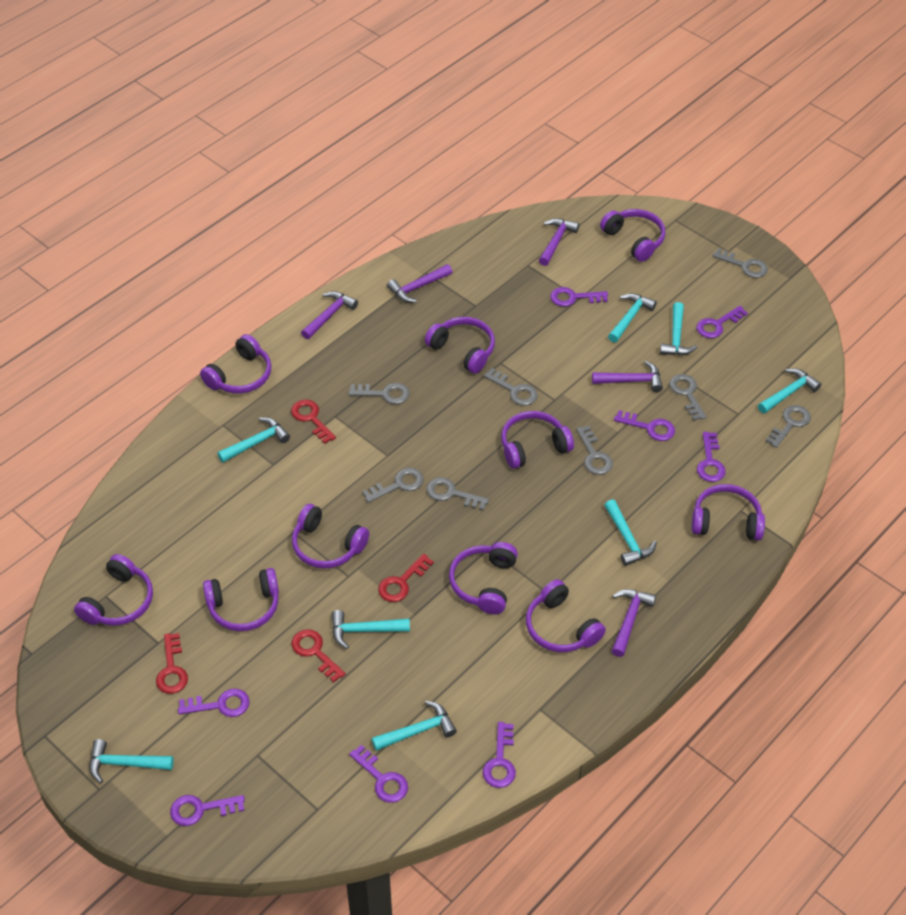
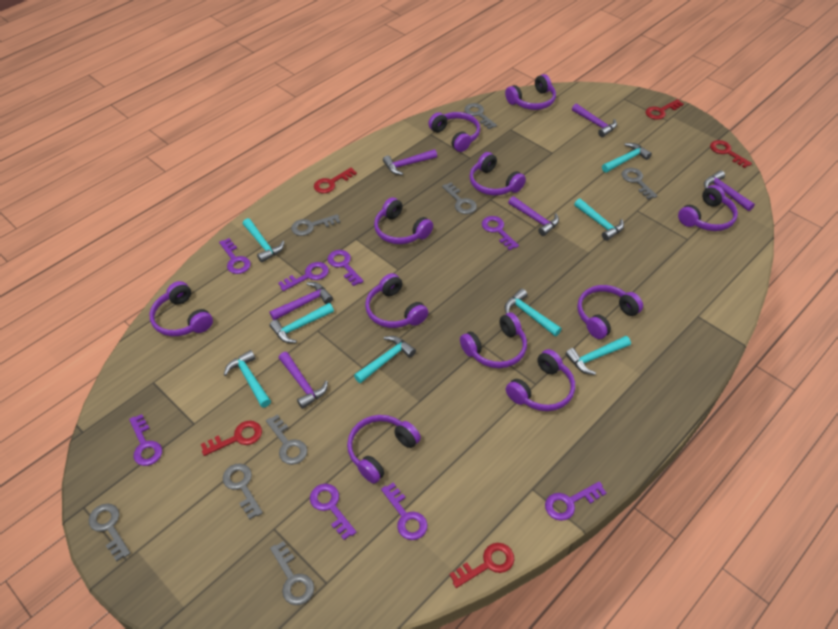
purple hammer: [301,291,358,339] [387,264,452,303] [539,218,579,266] [592,361,663,392] [612,589,656,657] = 5 -> [269,282,333,320] [279,352,328,409] [383,149,437,175] [508,196,559,236] [572,104,617,137] [704,170,755,211] = 6
purple headphones: [74,554,153,626] [200,334,272,394] [203,568,279,631] [292,504,369,569] [425,317,495,374] [449,542,518,614] [501,411,574,469] [526,579,606,652] [600,209,666,262] [692,484,765,540] = 10 -> [149,281,213,336] [347,415,421,484] [365,273,428,328] [374,197,433,244] [428,112,480,152] [460,312,527,368] [470,152,526,195] [505,74,556,110] [506,349,575,411] [577,285,643,339] [678,185,738,231] = 11
red key: [156,633,188,694] [291,399,336,444] [292,629,346,683] [378,554,434,602] = 4 -> [201,421,262,456] [314,168,357,193] [449,543,514,588] [646,99,684,120] [710,140,752,168] = 5

